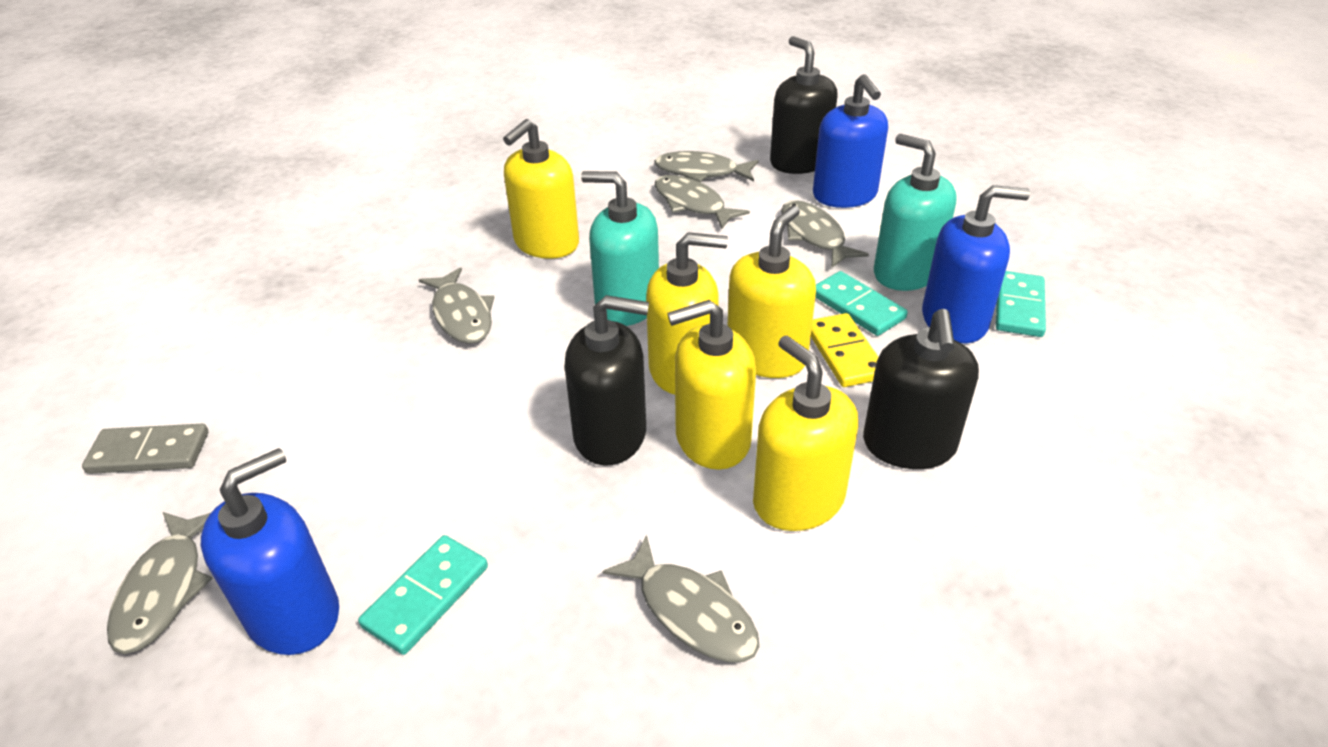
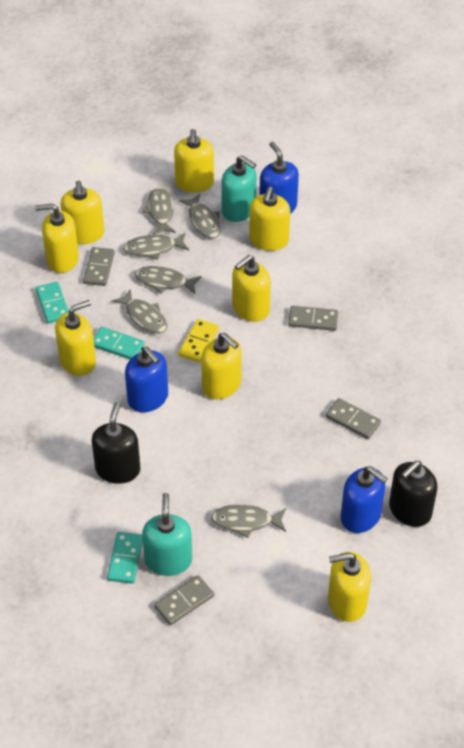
black soap dispenser: [564,295,649,466] [770,36,838,174] [863,309,979,469] = 3 -> [92,402,140,484] [389,461,437,527] = 2
grey domino: [82,424,208,474] = 1 -> [83,247,115,286] [154,575,214,625] [288,306,338,331] [326,398,381,439] = 4
yellow soap dispenser: [503,119,579,259] [646,232,728,395] [667,300,756,470] [728,205,816,378] [753,336,858,531] = 5 -> [35,204,79,273] [55,300,96,376] [60,180,104,244] [174,129,214,193] [201,333,242,399] [232,255,271,322] [249,187,290,251] [328,552,371,622] = 8

